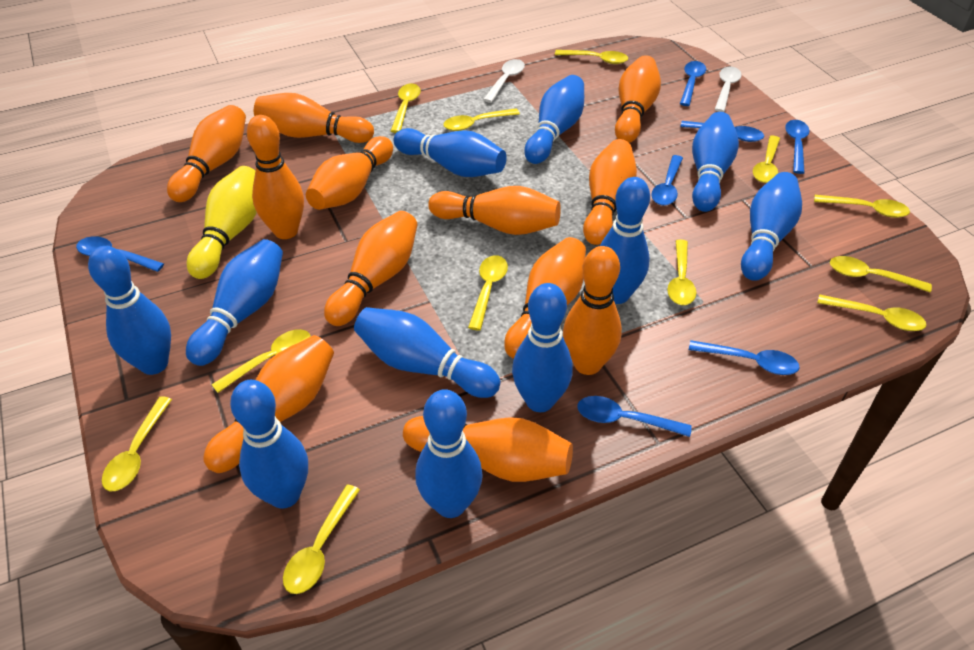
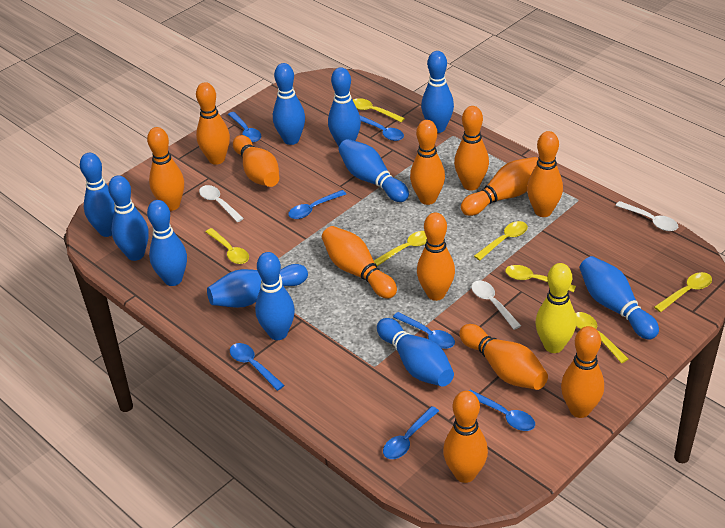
white spoon: [483,59,525,103] [714,67,742,112] = 2 -> [199,185,244,222] [471,281,521,330] [615,201,678,231] = 3
yellow spoon: [102,396,172,491] [211,329,311,393] [283,484,360,594] [391,84,421,133] [443,108,520,131] [468,255,508,331] [555,50,628,64] [667,240,696,305] [753,136,780,183] [814,195,910,218] [817,294,926,331] [830,256,932,293] = 12 -> [206,228,249,264] [353,98,405,122] [374,231,427,266] [474,221,528,260] [505,265,576,292] [575,312,628,363] [654,272,712,312] = 7

